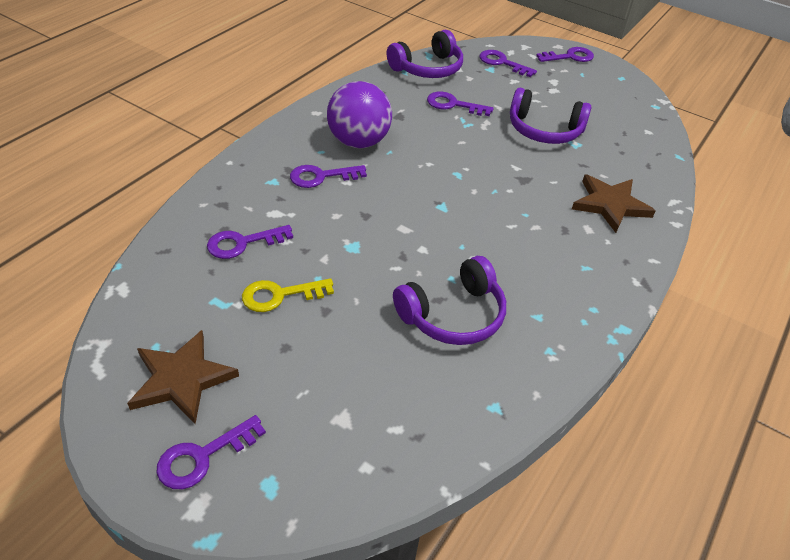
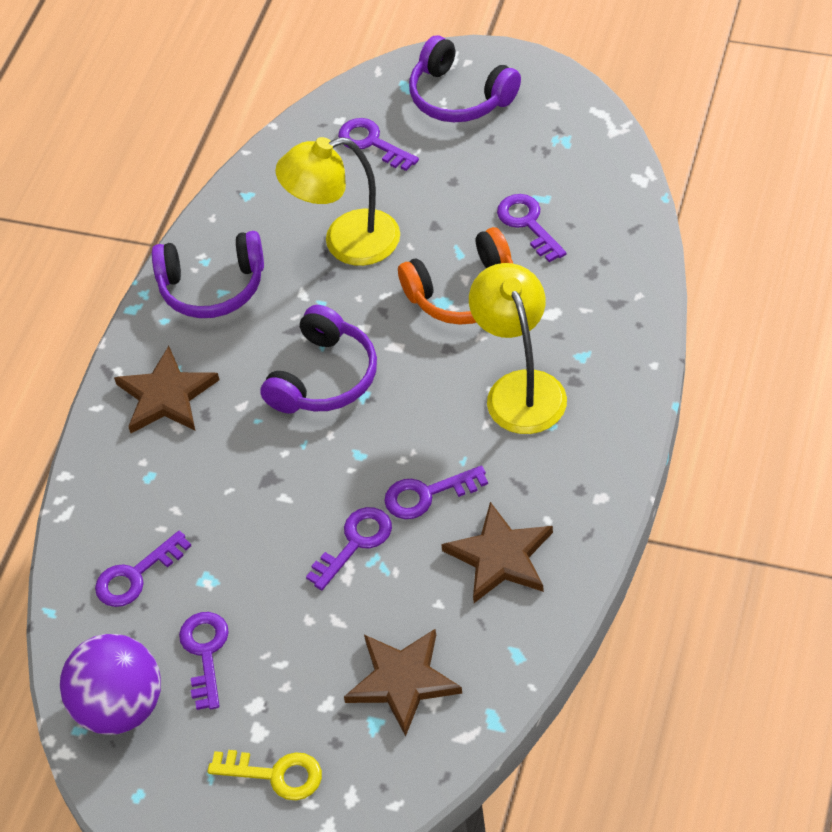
brown star: [127,330,239,424] [572,174,655,233] = 2 -> [114,346,220,433] [344,629,462,736] [441,502,553,603] = 3
orange headphones: none = 0 -> [398,227,513,325] = 1
yellow lamp: none = 0 -> [275,137,400,266] [469,263,567,434] = 2

